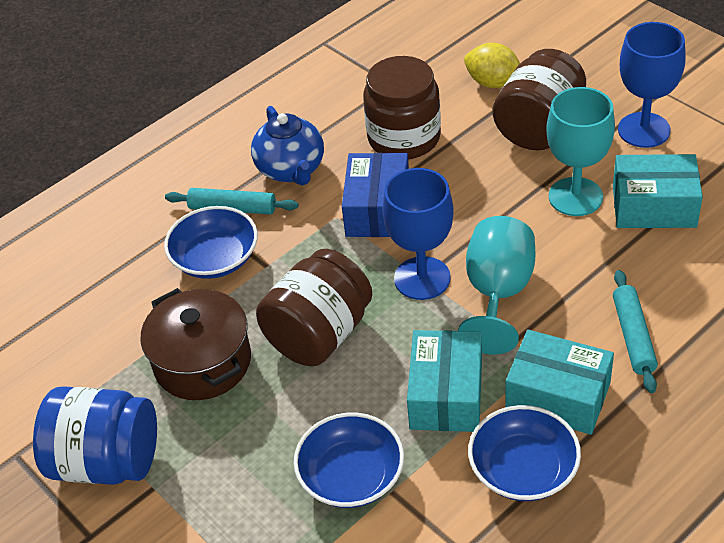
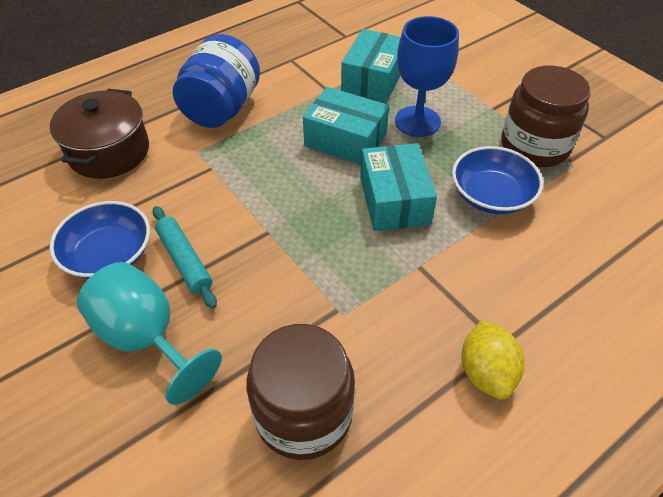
blue bowl: [164,206,258,279] [293,413,404,508] [468,405,581,501] = 3 -> [49,201,150,279] [452,146,543,214] = 2
blue box: [342,153,409,237] = 1 -> none = 0
blue goblet: [383,168,454,300] [618,22,686,148] = 2 -> [395,16,459,137] = 1
blue teapot: [251,106,324,186] = 1 -> none = 0
brown jar: [256,249,372,366] [363,56,441,160] [493,49,586,151] = 3 -> [247,324,355,460] [501,66,591,167] = 2
turquoise goblet: [458,216,535,354] [546,87,615,216] = 2 -> [77,262,222,405] = 1
turquoise rolling pin: [165,188,299,215] [613,270,658,393] = 2 -> [152,206,217,309] = 1

